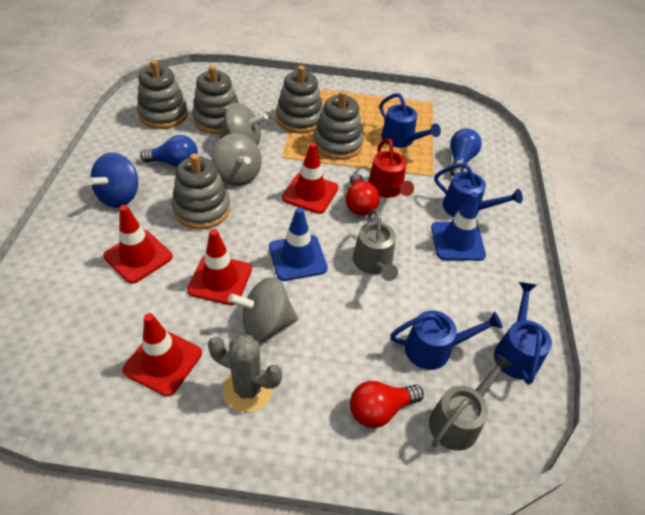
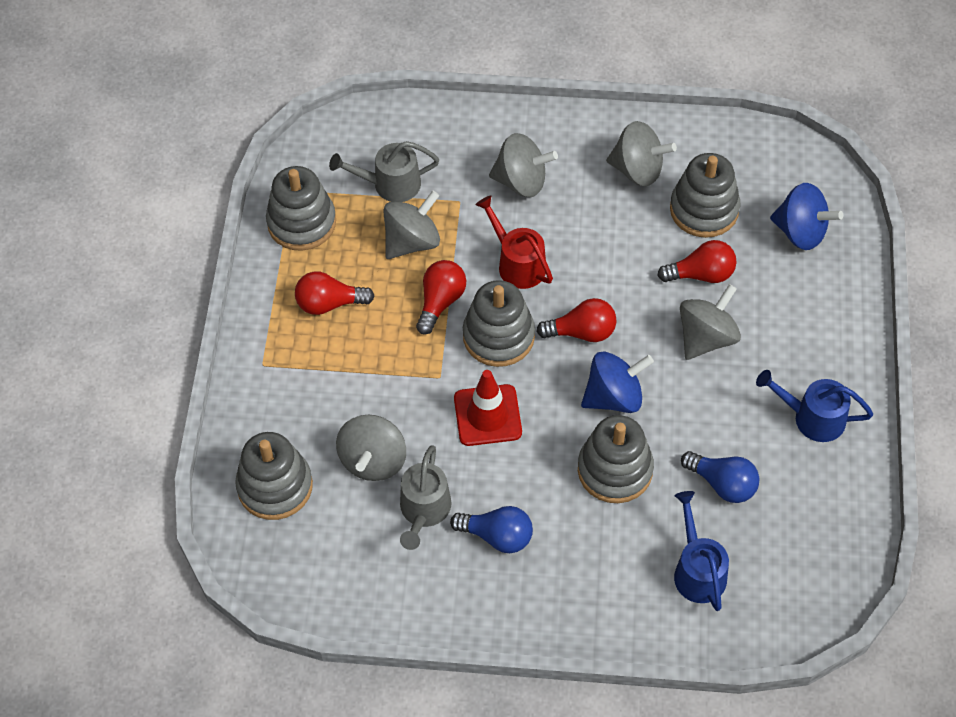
blue spinning top: [87,152,138,208] = 1 -> [581,351,654,413] [770,183,843,250] = 2
blue traffic cone: [269,207,328,281] [431,192,486,261] = 2 -> none = 0
blue watering can: [379,93,441,148] [390,310,503,370] [434,163,523,217] [494,282,552,384] = 4 -> [674,491,729,611] [756,370,873,442] = 2
grey cactus: [208,335,282,412] = 1 -> none = 0
grey spinning top: [212,133,261,186] [220,103,268,146] [228,277,298,341] = 3 -> [336,415,406,481] [383,190,440,259] [489,133,558,197] [606,121,677,186] [680,284,741,360] = 5
red light bulb: [345,173,380,216] [350,381,424,428] = 2 -> [295,272,375,315] [416,260,466,335] [536,298,617,342] [657,240,737,283] = 4
red traffic cone: [103,205,173,284] [122,313,202,396] [187,229,252,305] [282,142,338,214] = 4 -> [454,370,522,446] = 1

